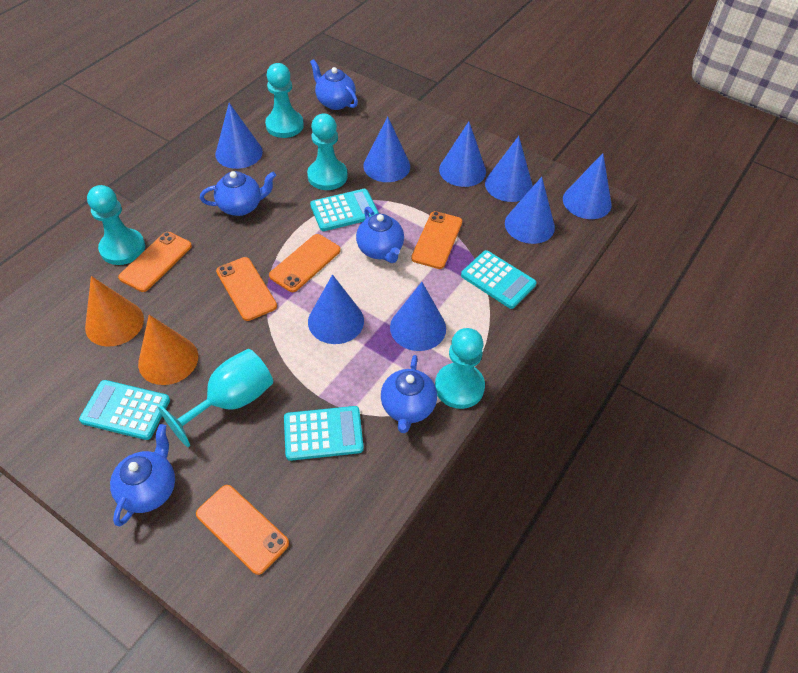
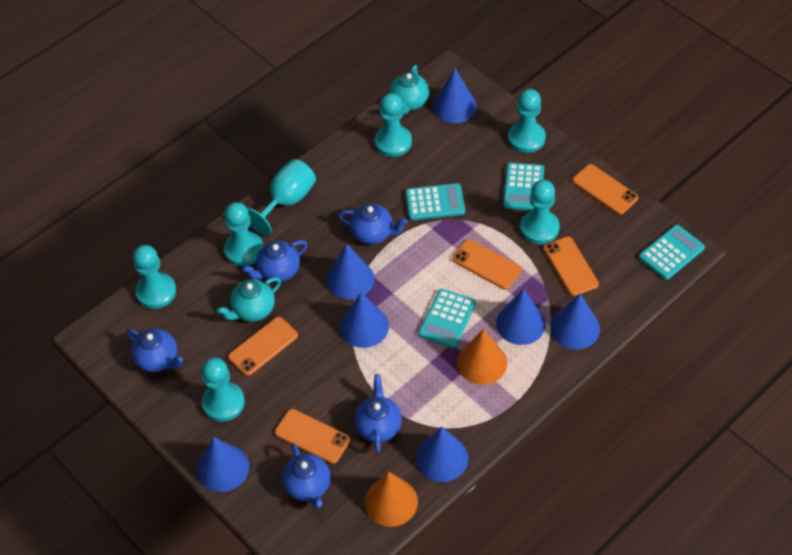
blue cone: [215,103,263,169] [308,275,364,344] [363,116,410,182] [390,282,446,351] [439,121,486,187] [485,136,533,202] [505,177,555,244] [563,153,611,219] = 8 -> [197,437,249,492] [327,244,374,299] [340,292,389,348] [416,427,468,482] [433,68,477,123] [496,289,546,345] [550,293,600,349] = 7
turquoise pawn: [87,185,145,265] [265,63,304,138] [307,114,348,190] [435,328,485,409] = 4 -> [133,245,176,309] [201,357,245,422] [224,202,263,266] [375,93,412,157] [508,89,546,153] [520,180,560,244] = 6
turquoise teapot: none = 0 -> [217,277,281,322] [389,65,429,115] = 2

